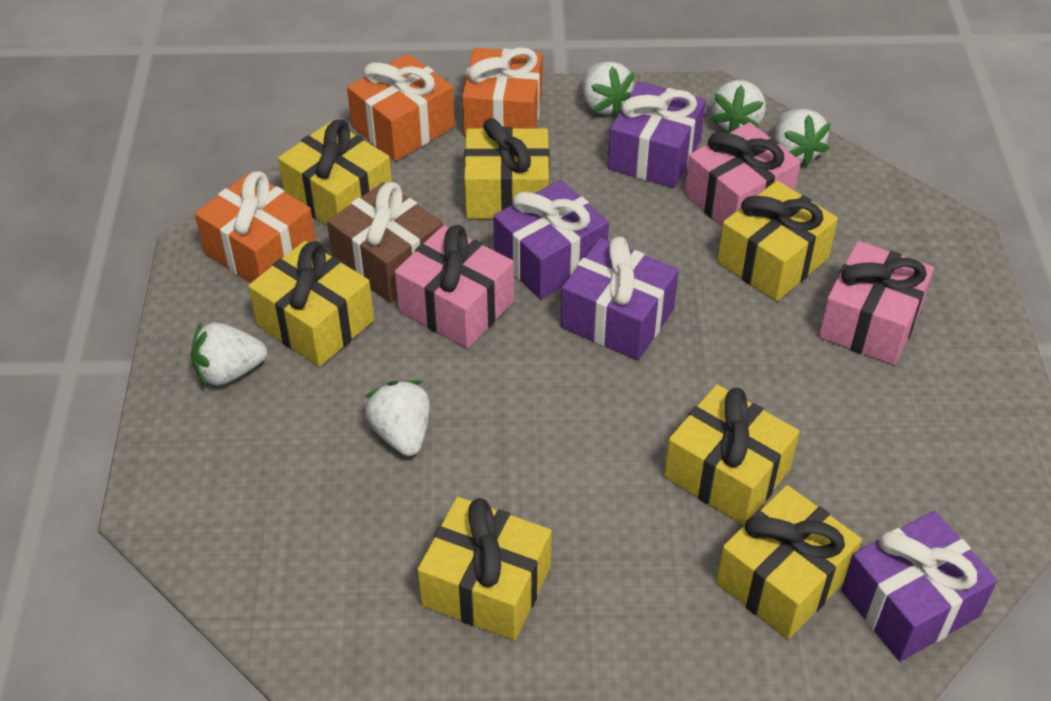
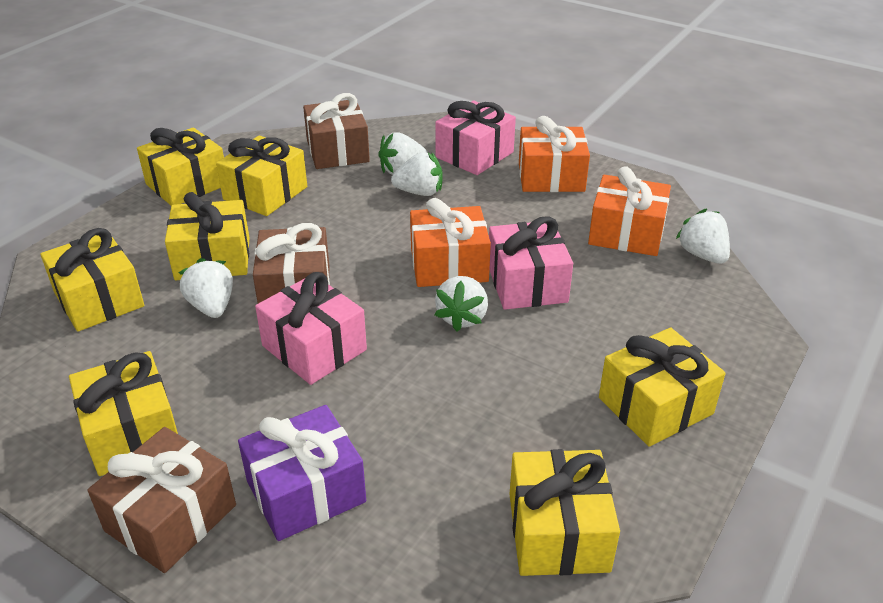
brown gift: [327,182,443,303] = 1 -> [88,427,236,573] [253,223,330,303] [303,93,370,169] = 3
purple gift: [493,180,609,299] [561,237,679,360] [608,81,706,188] [841,511,997,662] = 4 -> [238,405,366,541] = 1

